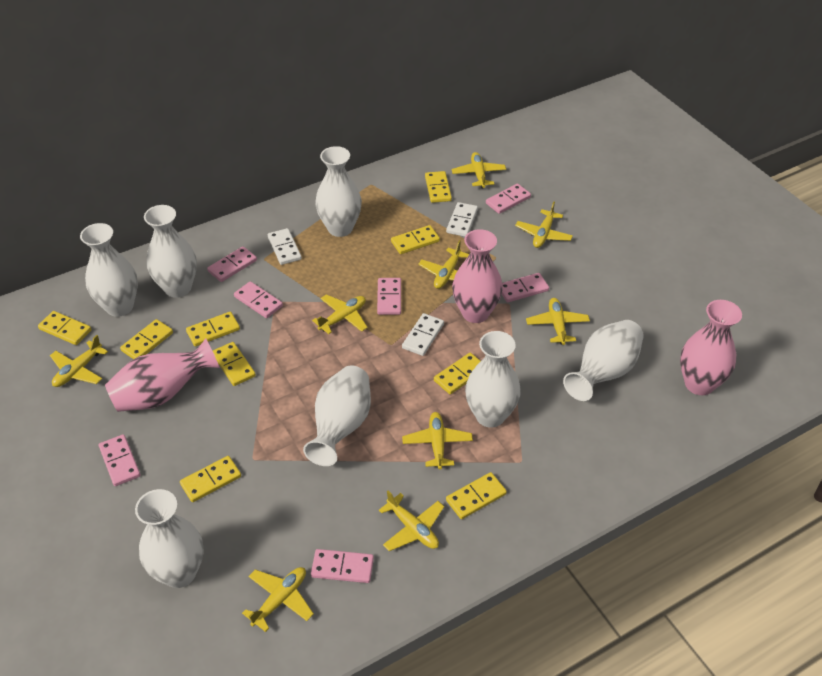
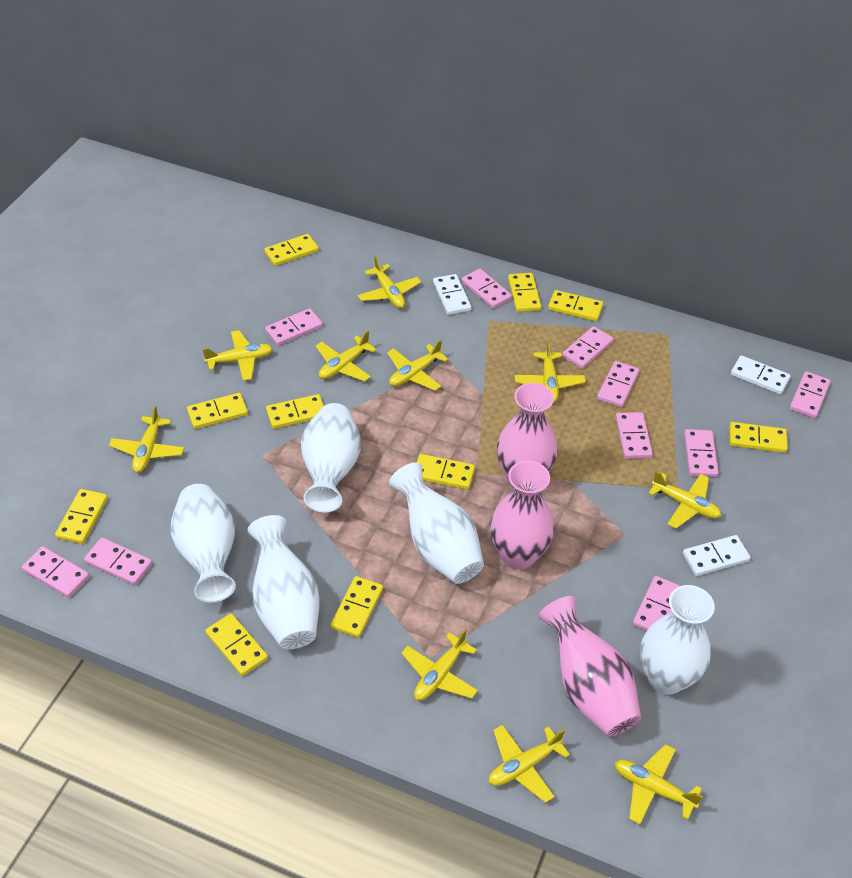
pink domino: [99,434,141,486] [207,246,257,282] [234,281,283,318] [311,549,374,583] [377,278,401,315] [486,184,531,214] [502,273,549,303] = 7 -> [22,546,89,598] [84,538,152,585] [265,308,323,346] [461,269,512,309] [562,326,613,369] [597,361,639,407] [616,412,653,459] [633,576,680,631] [684,429,719,477] [790,371,831,418] = 10
white vase: [80,223,138,317] [135,489,204,588] [144,205,197,298] [303,365,371,466] [315,146,362,237] [465,331,521,428] [563,320,644,401] = 7 -> [171,484,236,603] [248,515,320,649] [301,403,361,513] [389,462,484,584] [640,585,715,695] = 5
yellow domino: [38,311,91,345] [120,319,173,359] [180,456,241,502] [186,312,240,347] [213,342,256,386] [391,225,440,254] [425,171,452,203] [434,353,481,394] [446,472,507,519] = 9 -> [55,489,108,544] [187,393,248,429] [205,613,268,676] [264,234,319,266] [266,394,324,429] [330,576,383,638] [417,454,475,489] [508,273,541,312] [548,290,603,321] [729,422,788,453] = 10
yellow plane: [50,335,108,387] [242,567,314,632] [312,294,368,334] [379,491,444,551] [402,412,473,469] [418,240,469,289] [452,152,506,189] [515,202,573,248] [526,298,590,345] = 9 -> [109,405,184,473] [202,330,273,381] [316,330,377,382] [358,255,421,308] [387,339,448,391] [401,629,478,701] [489,725,570,803] [515,340,586,402] [615,744,703,824] [649,471,721,528] = 10

